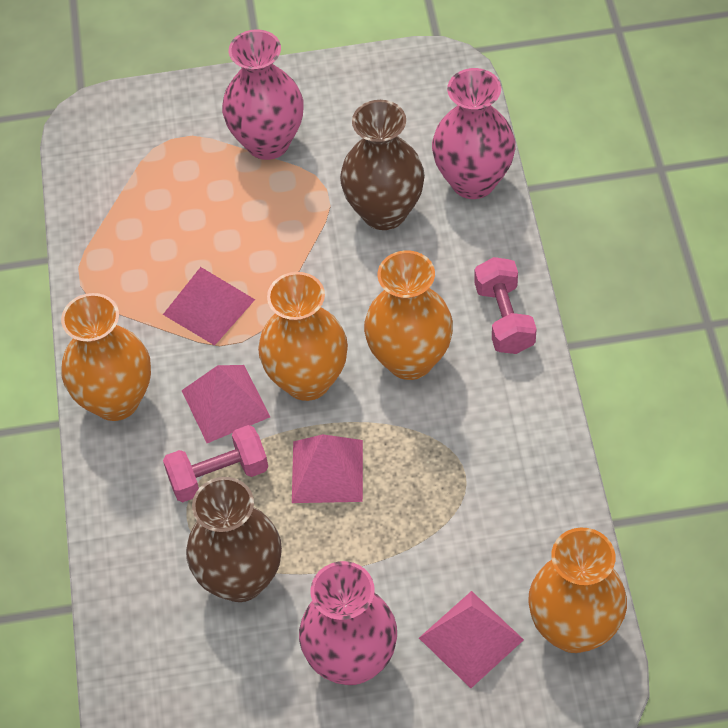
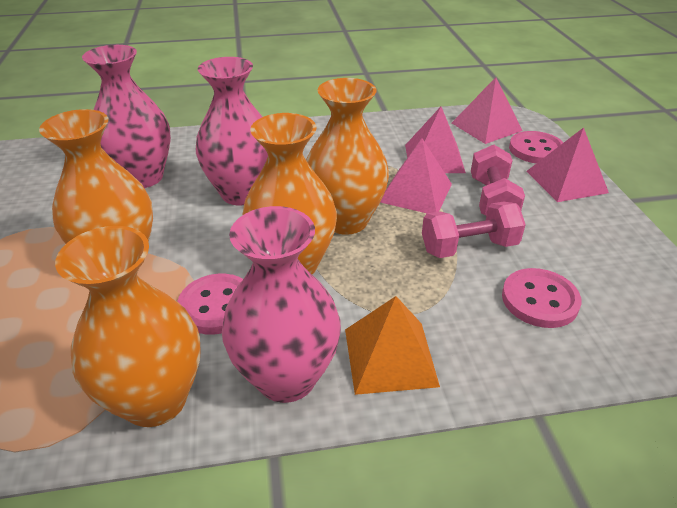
brown vase: [186,477,282,602] [340,100,425,230] = 2 -> none = 0
orange pyramid: none = 0 -> [345,296,440,395] = 1
pink button: none = 0 -> [177,274,243,334] [502,268,582,328] [509,131,564,163] = 3

